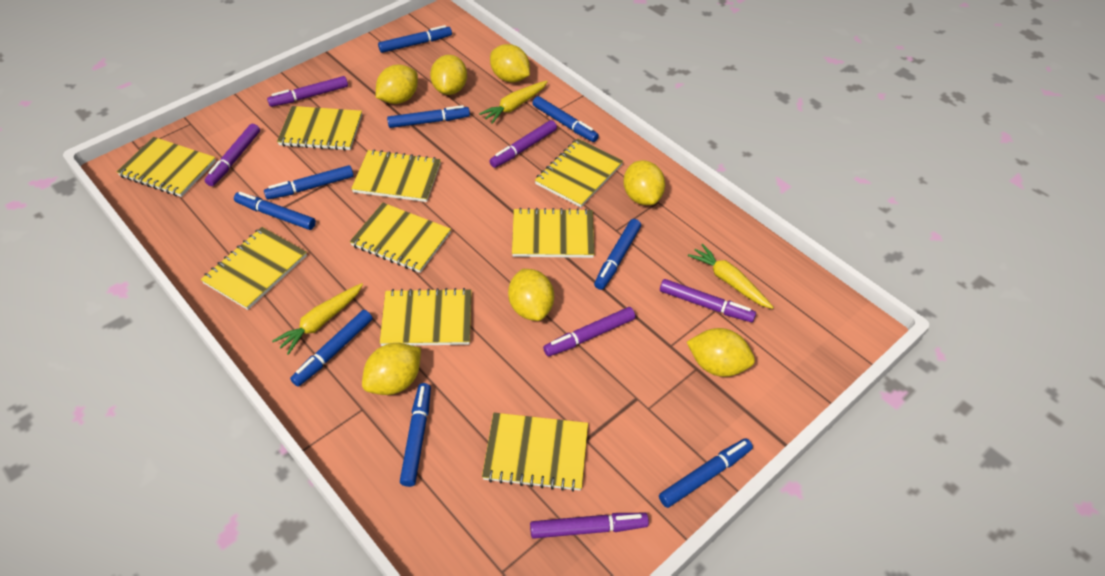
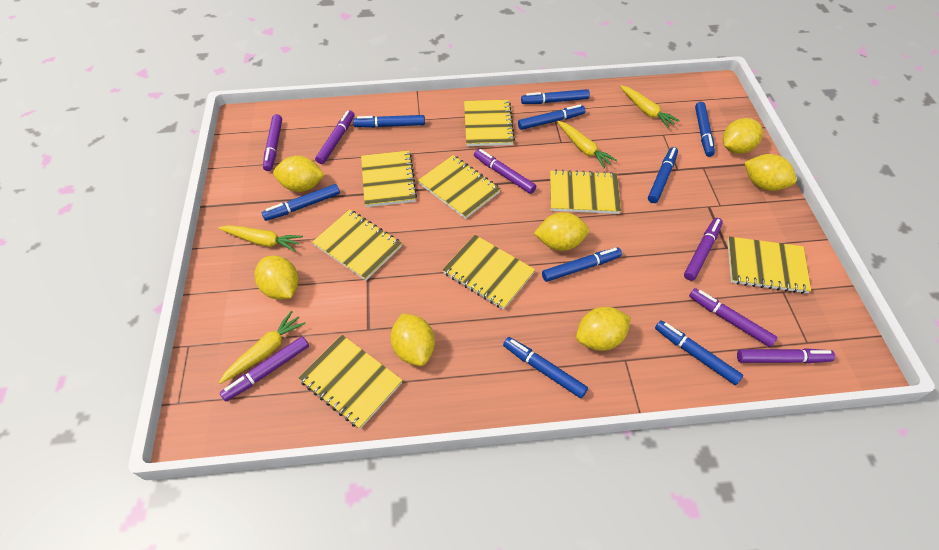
purple marker: [205,124,260,186] [267,76,348,107] [489,120,557,168] [530,513,649,539] [543,307,635,356] [660,279,756,322] = 6 -> [220,336,309,401] [263,114,282,171] [315,110,355,164] [474,149,536,194] [684,218,723,281] [689,288,777,347] [737,348,835,363] = 7
yellow carrot: [272,283,363,355] [479,81,548,124] [688,244,774,309] = 3 -> [218,225,303,252] [219,311,306,384] [557,121,617,169] [620,85,680,129] = 4
yellow notebook: [117,137,216,197] [201,227,307,310] [277,106,362,150] [350,203,451,273] [351,149,441,202] [380,288,472,346] [482,413,588,492] [512,208,594,258] [535,139,623,207] = 9 -> [298,335,403,429] [312,209,402,280] [361,151,417,207] [418,155,501,219] [442,235,535,310] [464,100,515,146] [550,170,621,214] [727,237,811,294] = 8

